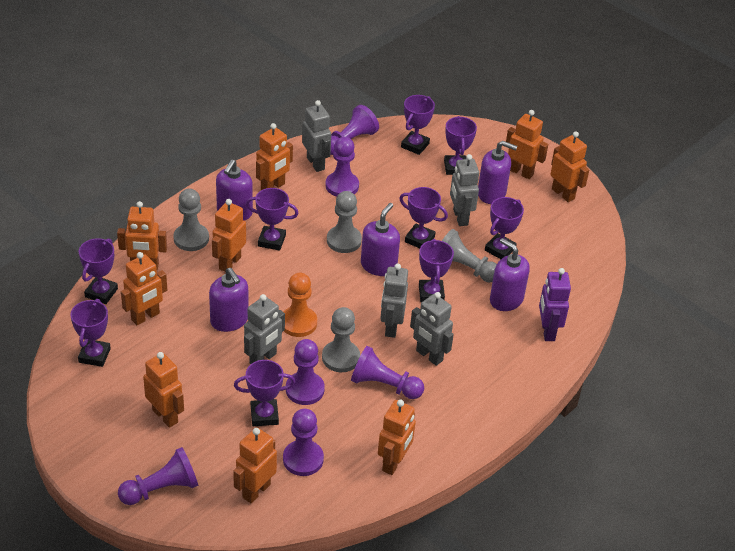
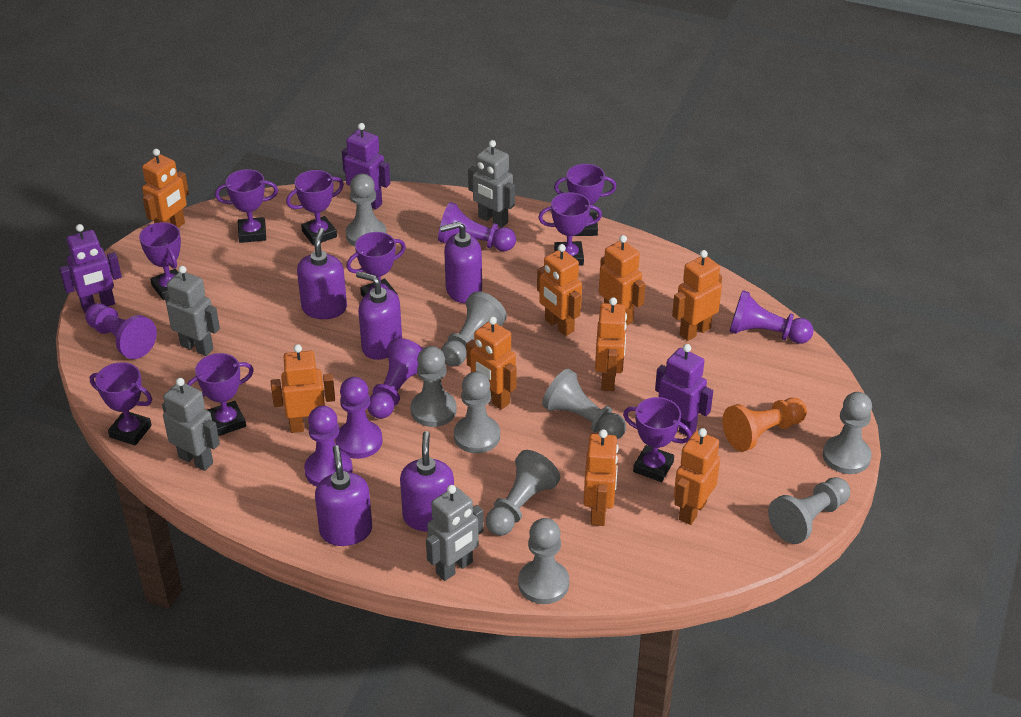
grey pawn: [174,189,209,251] [322,307,360,372] [327,191,362,253] [442,229,497,282] = 4 -> [346,174,387,246] [411,346,457,427] [441,291,507,367] [454,372,500,453] [486,450,560,536] [518,518,569,604] [542,369,626,439] [768,477,850,544] [823,392,872,474] = 9
grey robot: [244,294,285,364] [302,100,331,172] [380,263,408,338] [410,292,454,366] [450,154,479,226] = 5 -> [162,378,220,471] [164,266,220,356] [426,485,484,581] [468,140,515,228] = 4
purple robot: [539,268,571,341] = 1 -> [59,224,122,313] [342,123,390,210] [655,344,713,436] = 3

